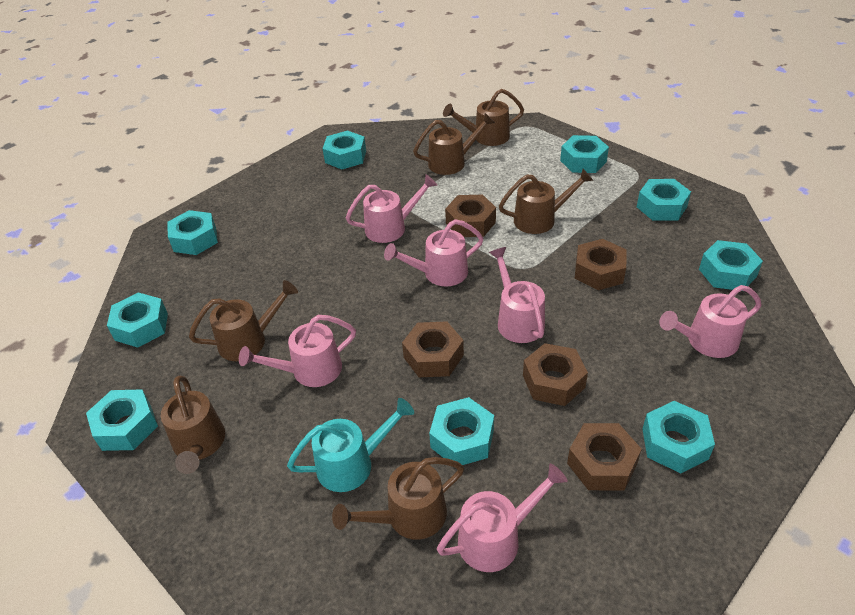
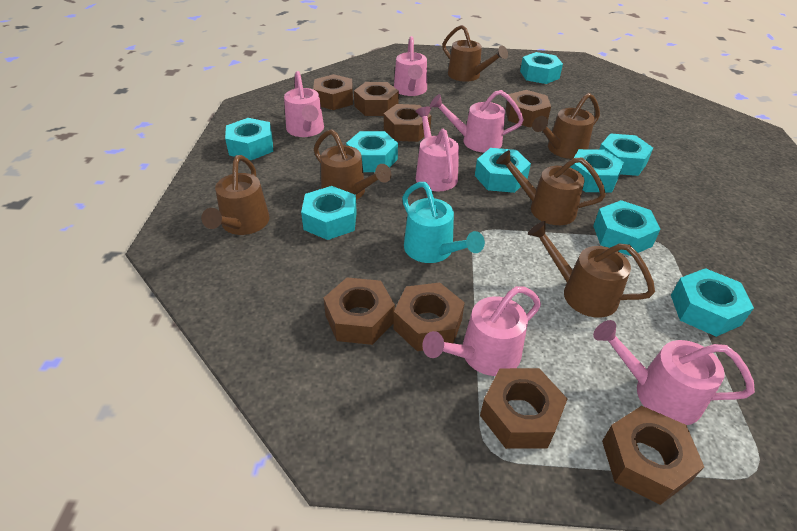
brown nut: [402,321,464,377] [445,195,496,237] [523,343,588,406] [567,423,642,491] [575,239,627,290] = 5 -> [313,74,353,110] [323,277,395,345] [354,82,399,116] [384,104,431,142] [394,282,465,351] [480,368,568,449] [506,90,551,127] [602,406,704,505] = 8

